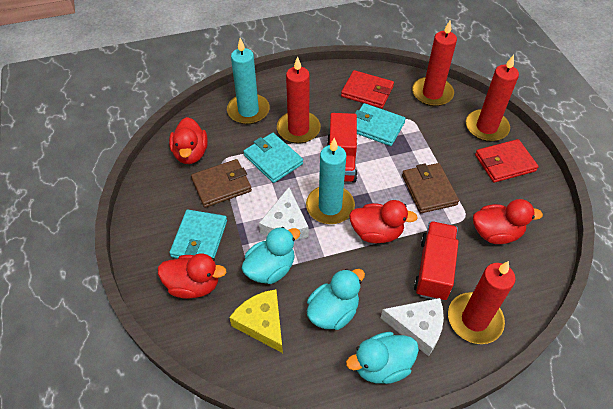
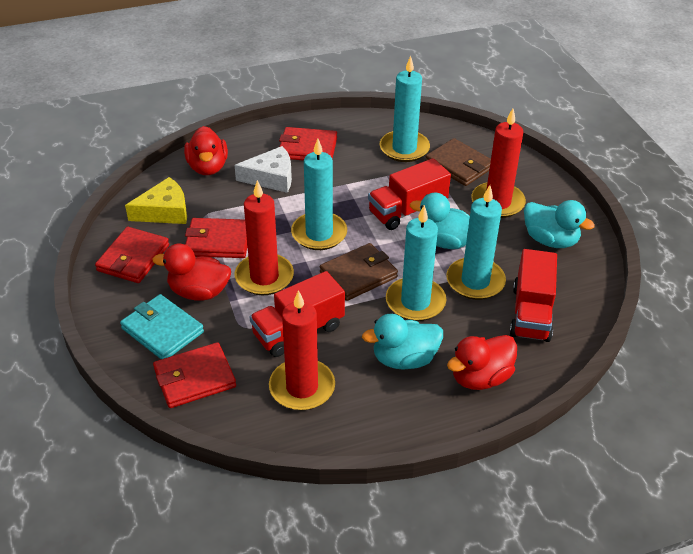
red candle: [277,56,321,144] [412,21,457,107] [448,261,516,344] [466,55,519,142] = 4 -> [235,180,294,295] [269,290,335,411] [471,109,526,218] = 3
red duck: [158,253,226,299] [169,117,208,164] [349,200,418,243] [473,199,543,244] = 4 -> [153,244,231,301] [184,126,228,175] [447,335,517,390] = 3
red truck: [327,113,357,183] [414,221,459,301] = 2 -> [250,271,345,357] [368,158,451,230] [510,249,557,342] = 3
red wallet: [341,70,394,109] [475,139,539,183] = 2 -> [95,227,169,283] [153,342,236,408] [185,218,247,258] [279,127,337,161] = 4
turquoise candle: [227,38,270,124] [306,138,355,224] = 2 -> [291,138,347,250] [380,56,430,162] [386,205,446,321] [446,185,506,300] = 4
turquoise wallet: [169,209,227,258] [243,133,303,183] [355,103,406,146] = 3 -> [120,294,204,359] = 1
white cheese: [259,187,309,240] [381,298,444,356] = 2 -> [235,146,292,193] = 1

